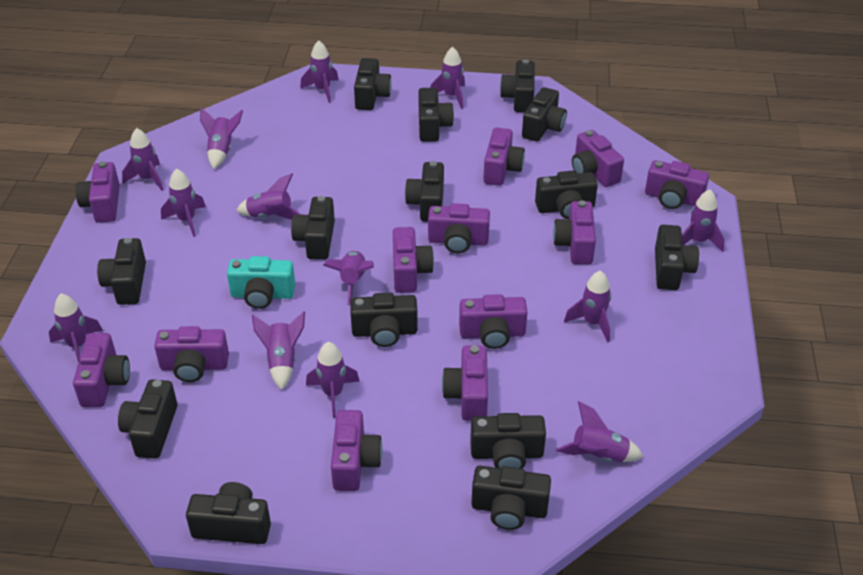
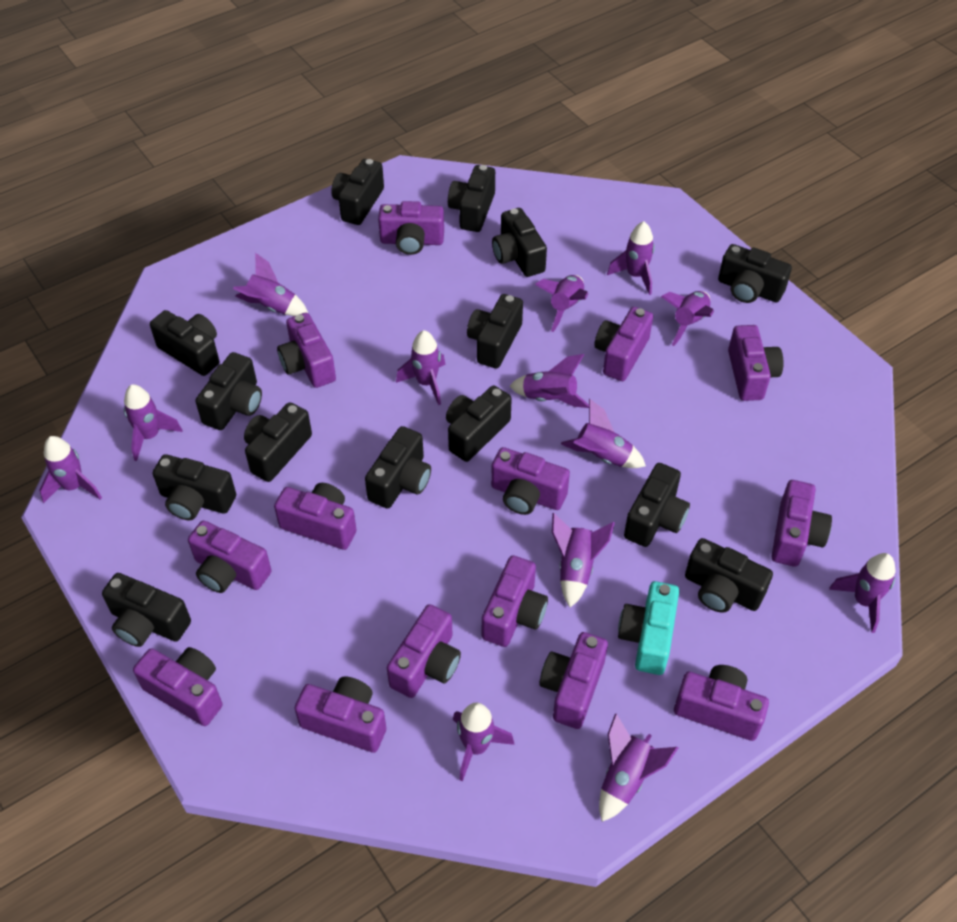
purple camera: [73,333,130,407] [75,161,120,223] [154,326,229,382] [331,410,383,491] [393,227,434,293] [428,203,490,253] [442,345,488,421] [459,294,528,349] [483,128,525,186] [553,200,596,264] [572,130,624,187] [645,160,709,209] = 12 -> [133,647,223,726] [188,521,272,593] [274,483,357,550] [277,313,336,388] [294,676,386,753] [378,201,444,255] [387,604,461,698] [482,555,548,647] [491,447,570,515] [539,632,608,729] [594,307,653,381] [674,665,769,741] [728,325,783,401] [771,480,832,567] = 14

